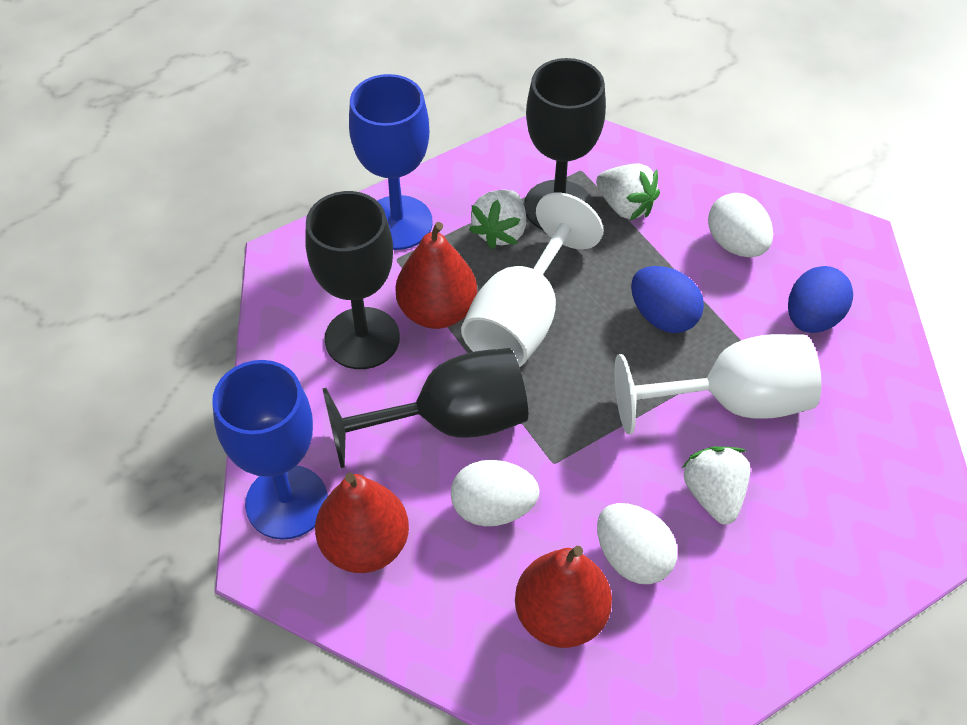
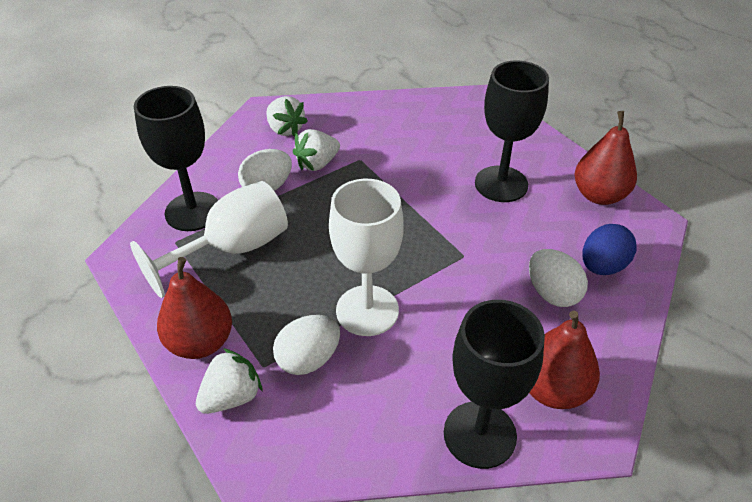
blue egg: [631,266,704,333] [788,266,853,333] = 2 -> [582,224,637,275] = 1
blue goblet: [212,360,328,540] [349,74,433,250] = 2 -> none = 0

